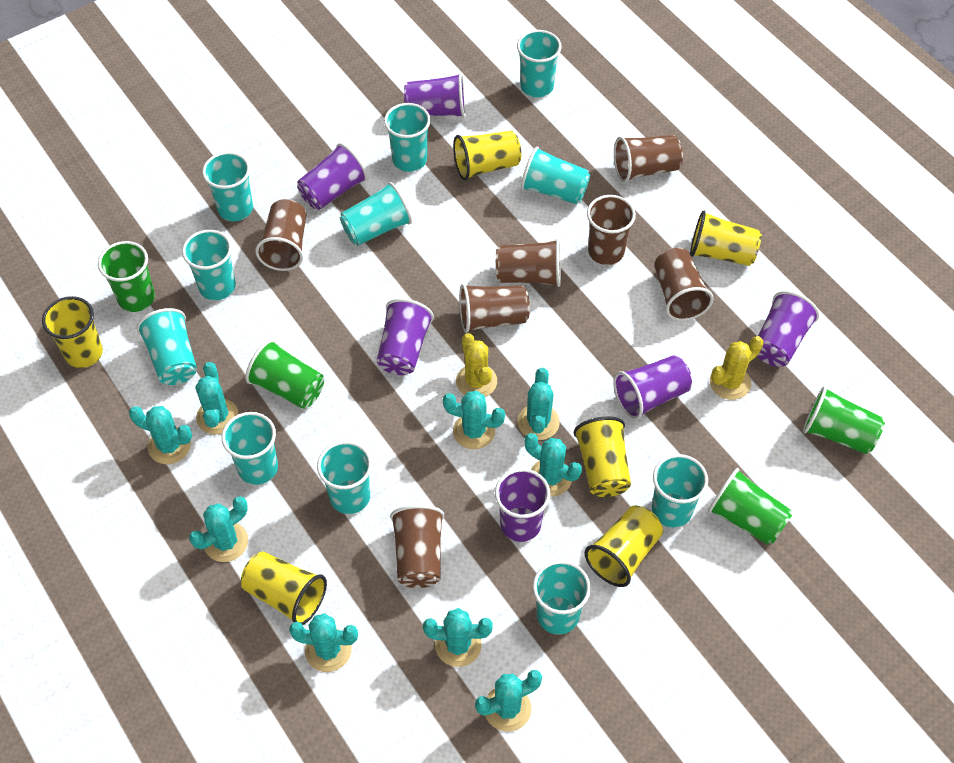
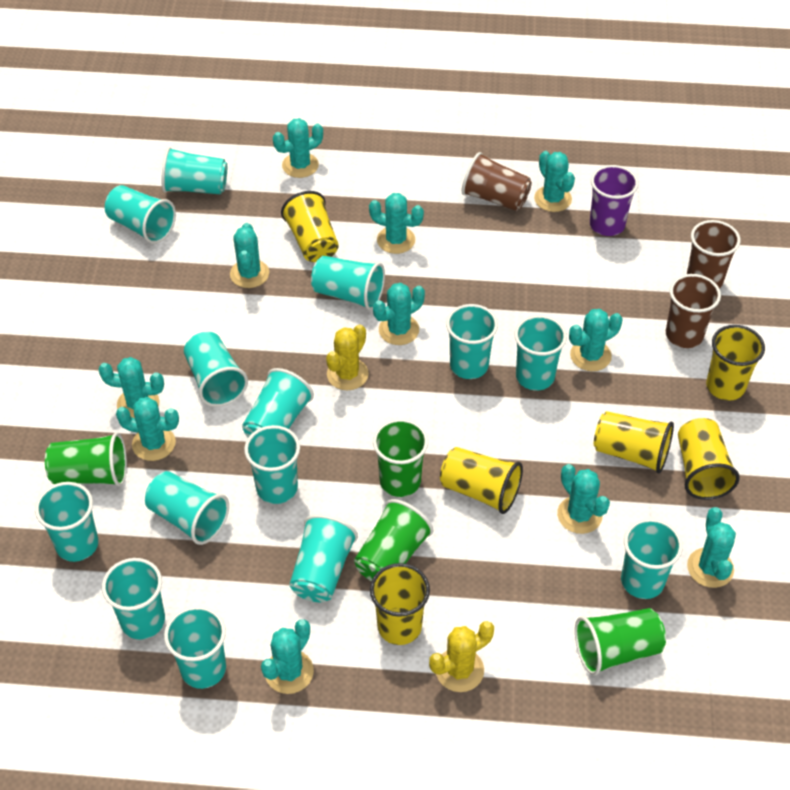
brown cup: [255,199,307,271] [390,505,444,588] [459,284,530,333] [496,239,561,287] [587,195,636,265] [614,135,683,182] [654,248,713,321] = 7 -> [462,152,532,211] [666,274,721,348] [687,220,741,289] = 3
purple cup: [297,143,368,210] [377,298,434,375] [404,73,466,118] [495,468,550,542] [613,355,692,419] [757,291,819,367] = 6 -> [590,165,639,236] = 1
turquoise cactus: [129,406,192,464] [189,496,248,562] [196,362,239,435] [289,613,358,672] [423,608,493,667] [443,391,505,449] [475,670,542,732] [517,368,560,440] [524,433,582,496] = 9 -> [99,357,164,418] [116,397,179,461] [230,223,269,288] [261,619,314,694] [273,118,323,178] [369,193,424,254] [373,283,425,345] [534,151,575,212] [557,464,610,534] [569,309,622,371] [687,507,736,588] = 11
turquoise cup: [137,308,197,385] [182,230,236,300] [202,152,253,221] [222,412,278,485] [317,441,372,514] [340,182,412,246] [384,103,431,172] [517,30,561,97] [521,146,590,204] [533,560,591,635] [652,454,708,527] = 11 -> [35,482,99,562] [102,558,165,640] [105,185,176,244] [145,471,229,545] [161,147,227,195] [164,606,226,689] [184,332,248,407] [242,368,314,437] [244,425,300,504] [289,514,358,602] [311,256,385,310] [446,304,498,379] [514,315,567,391] [621,518,683,599] = 14

